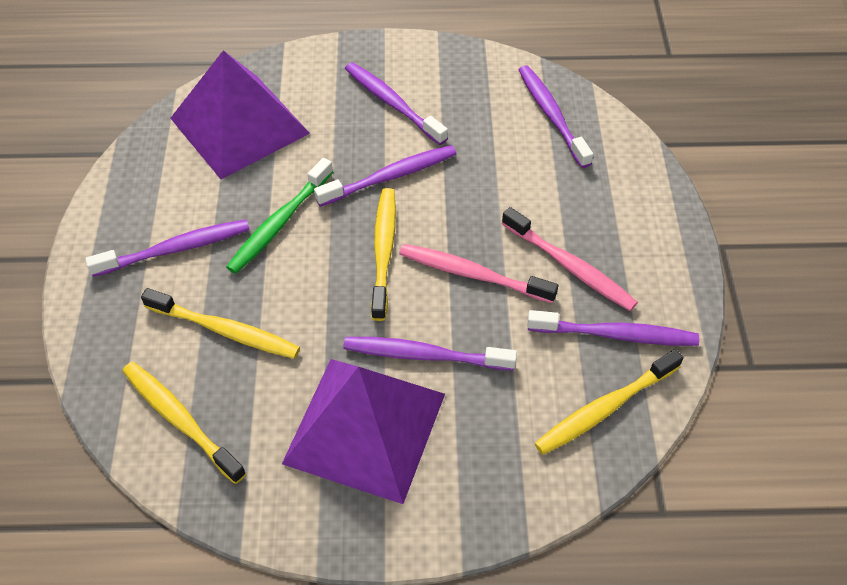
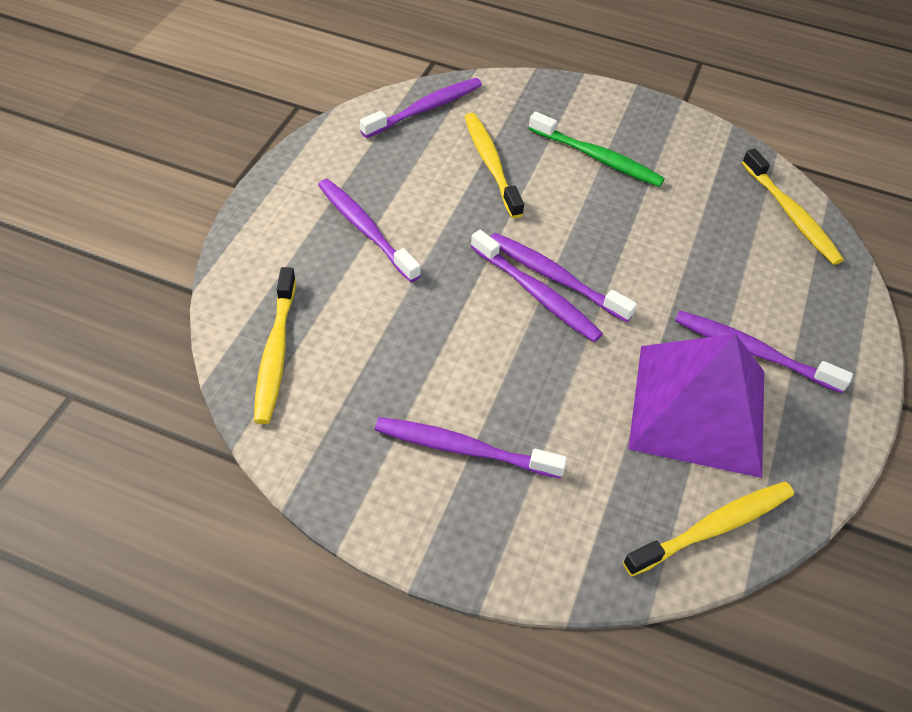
pink toothbrush: [399,244,558,303] [502,207,638,311] = 2 -> none = 0
purple pyramid: [170,50,310,179] [282,359,445,504] = 2 -> [628,334,764,478] = 1

